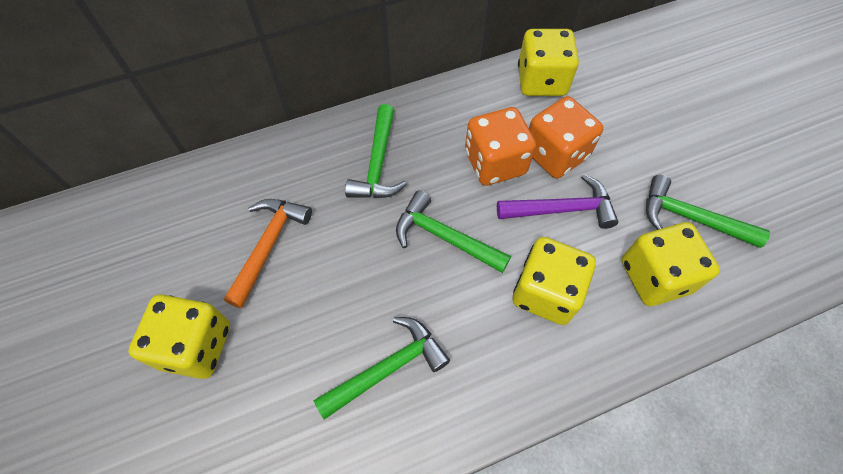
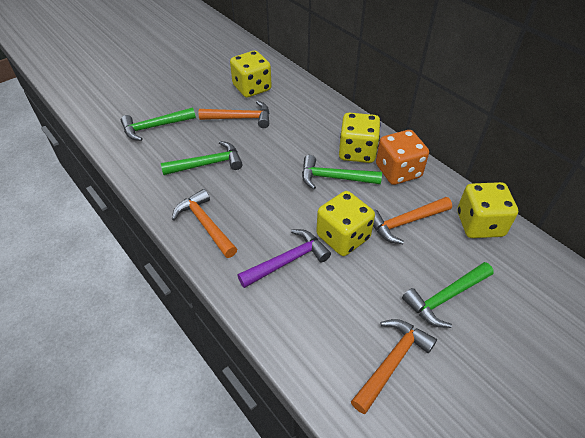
orange dice: [465,107,536,186] [529,96,603,179] = 2 -> [376,130,429,185] = 1
orange hammer: [224,199,312,308] = 1 -> [172,189,237,258] [199,101,269,128] [351,319,437,414] [373,197,452,244] = 4

